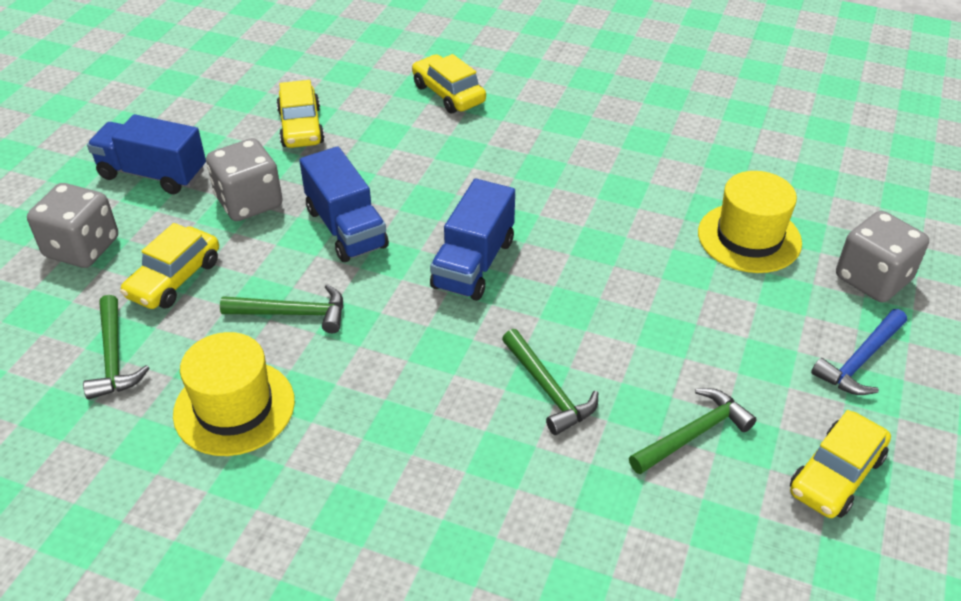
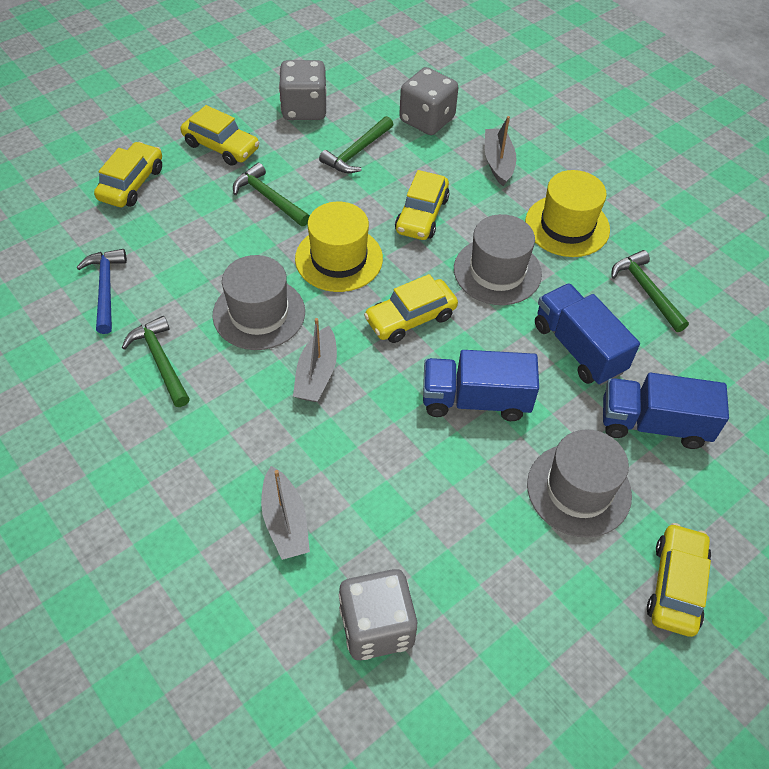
grey boat: none = 0 -> [261,466,310,560] [293,318,337,402] [485,116,516,186] = 3
grey hat: none = 0 -> [213,255,305,350] [454,214,542,305] [527,429,632,538] = 3
yellow car: [120,223,219,309] [276,80,325,148] [412,54,486,113] [790,410,891,518] = 4 -> [94,142,162,207] [180,105,260,166] [364,274,458,343] [395,170,450,240] [647,523,711,637] = 5

